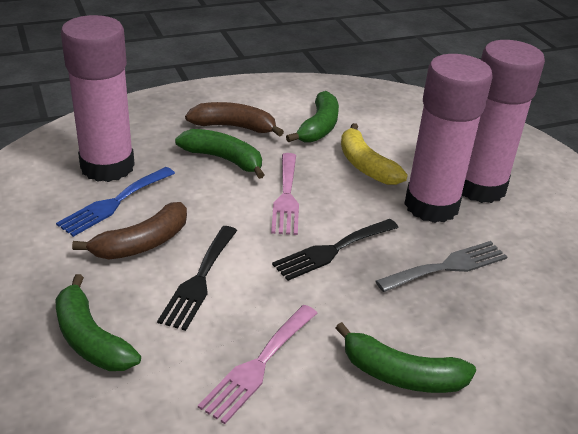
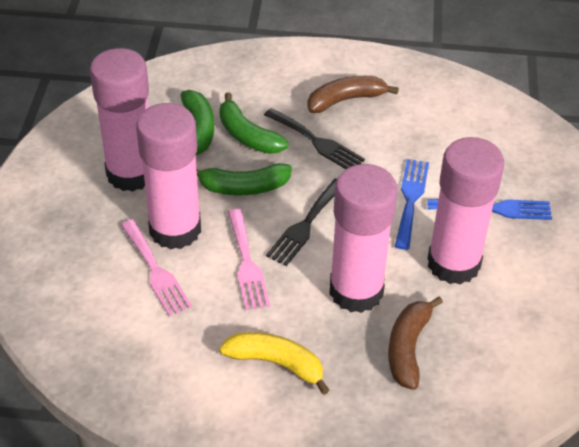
blue fork: [56,167,175,237] = 1 -> [395,159,429,250] [427,199,552,220] = 2
green banana: [56,274,141,371] [175,129,265,179] [286,91,339,143] [336,322,476,393] = 4 -> [181,90,214,155] [196,163,292,195] [219,92,289,154] = 3
grey fork: [376,241,507,292] = 1 -> none = 0
pink glue stick: [61,15,135,182] [404,54,493,223] [462,40,545,203] = 3 -> [90,48,149,192] [136,103,201,249] [330,164,397,313] [427,137,504,285] = 4

